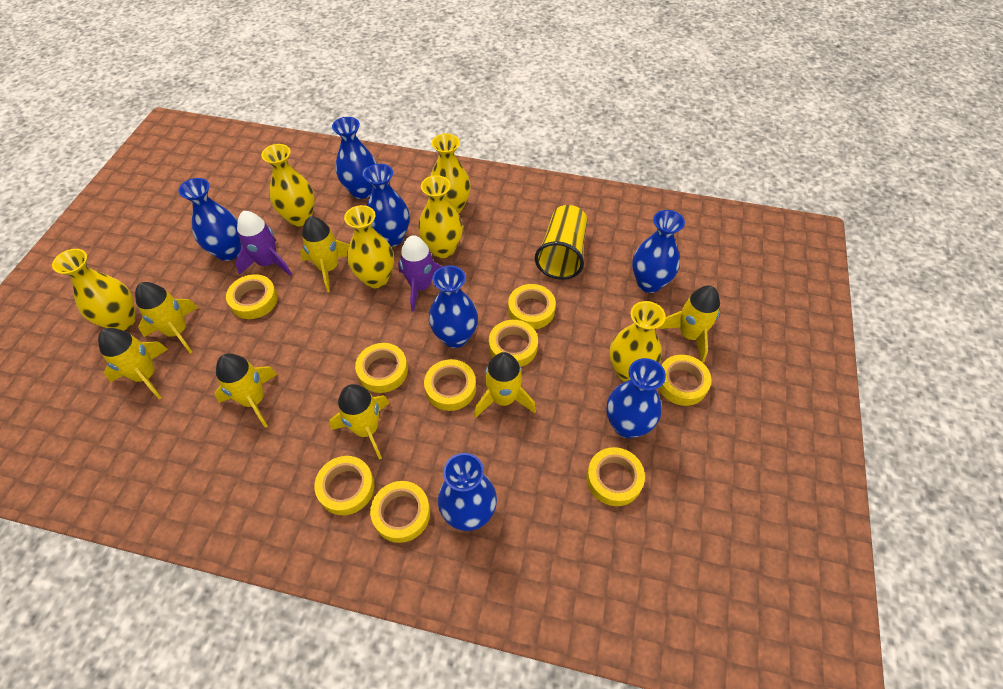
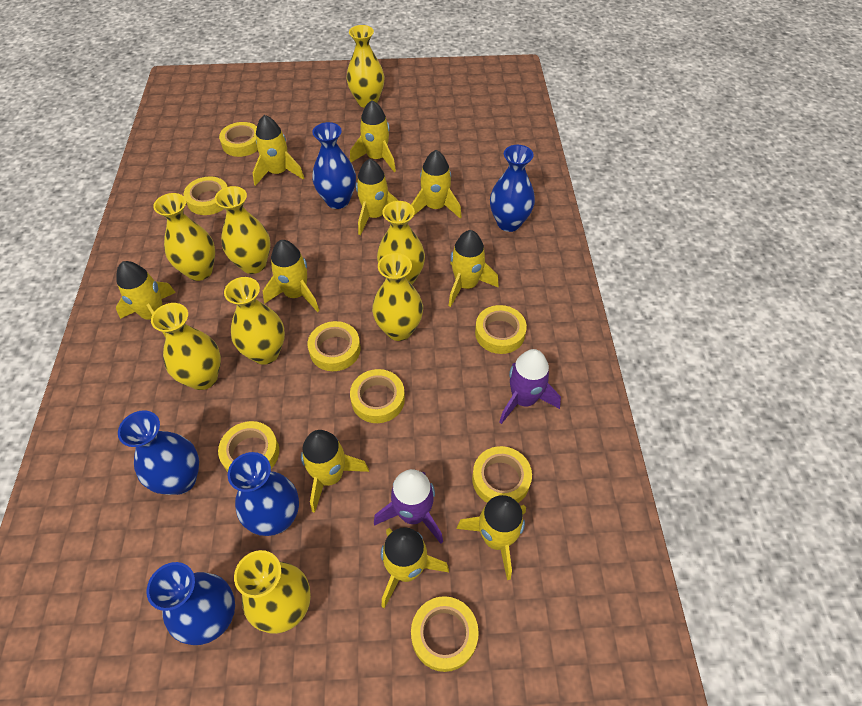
blue vase: [178,178,241,261] [332,117,377,199] [364,164,410,246] [429,265,478,348] [438,453,497,531] [607,358,666,438] [632,210,685,293] = 7 -> [118,410,199,495] [147,562,235,645] [228,452,299,536] [312,122,356,209] [490,145,535,232] = 5
yellow cup: [535,205,588,280] = 1 -> none = 0
yellow rocket: [98,328,168,399] [135,282,198,353] [215,353,278,428] [300,216,350,292] [329,384,390,460] [474,352,536,418] [657,285,720,362] = 7 -> [116,261,176,338] [253,115,304,186] [263,240,319,312] [301,430,369,513] [350,100,396,172] [356,159,399,235] [381,528,449,609] [411,150,462,219] [449,230,499,307] [457,495,526,580] = 10
yellow tape: [226,274,278,319] [314,456,375,515] [355,343,408,393] [370,481,430,543] [424,359,476,411] [489,320,538,367] [508,284,556,329] [587,447,645,506] [658,355,712,406] = 9 -> [184,176,228,215] [218,421,279,472] [219,122,258,157] [308,321,361,371] [350,369,405,423] [411,596,479,672] [472,446,532,503] [475,305,527,354] = 8
yellow vase: [52,249,136,331] [261,144,315,227] [344,205,394,288] [418,175,463,258] [430,133,471,214] [610,301,666,382] = 6 -> [151,303,221,390] [153,193,215,281] [215,186,270,274] [224,277,285,365] [234,550,311,634] [346,25,385,108] [372,253,423,341] [377,201,425,285] = 8

